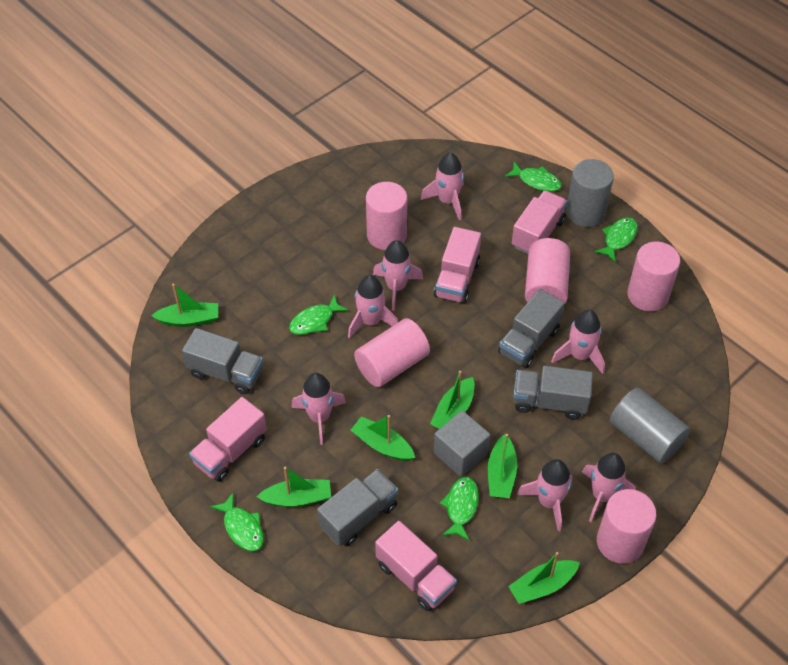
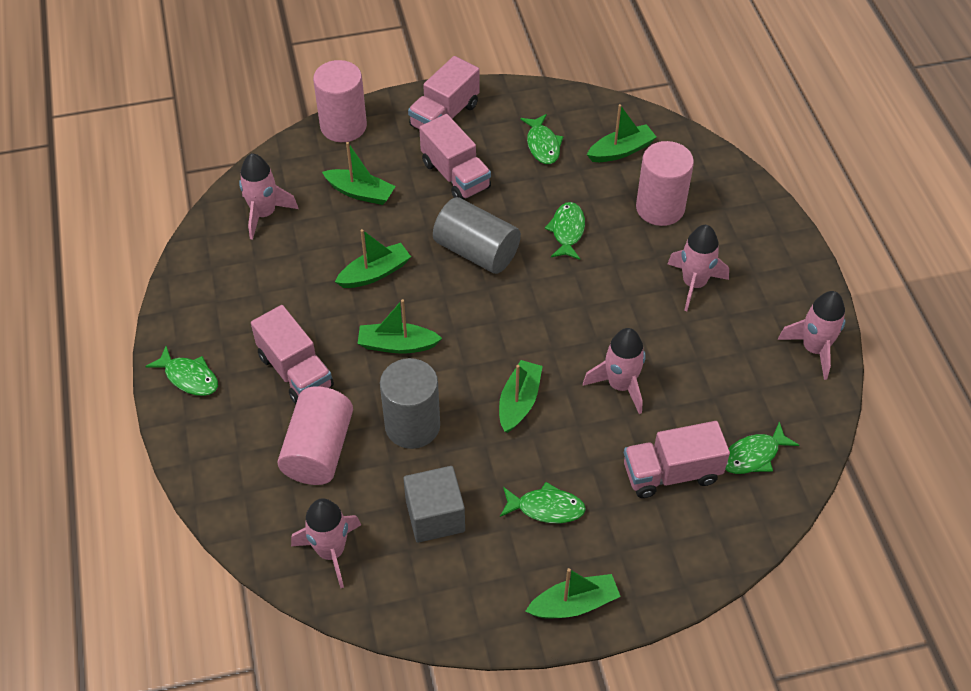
grey truck: [182,328,263,395] [317,469,398,546] [498,289,565,369] [513,366,593,420] = 4 -> none = 0
pink cylinder: [354,318,430,387] [366,182,407,250] [525,238,570,303] [597,489,656,564] [627,242,680,311] = 5 -> [277,386,353,485] [313,60,367,142] [636,141,694,226] = 3
pink rocket: [291,373,346,445] [348,275,398,339] [373,240,423,311] [421,153,464,220] [517,459,572,531] [551,310,605,374] [582,453,636,522] = 7 -> [239,153,298,240] [291,498,361,588] [583,328,646,414] [668,225,729,311] [778,291,846,380] = 5

